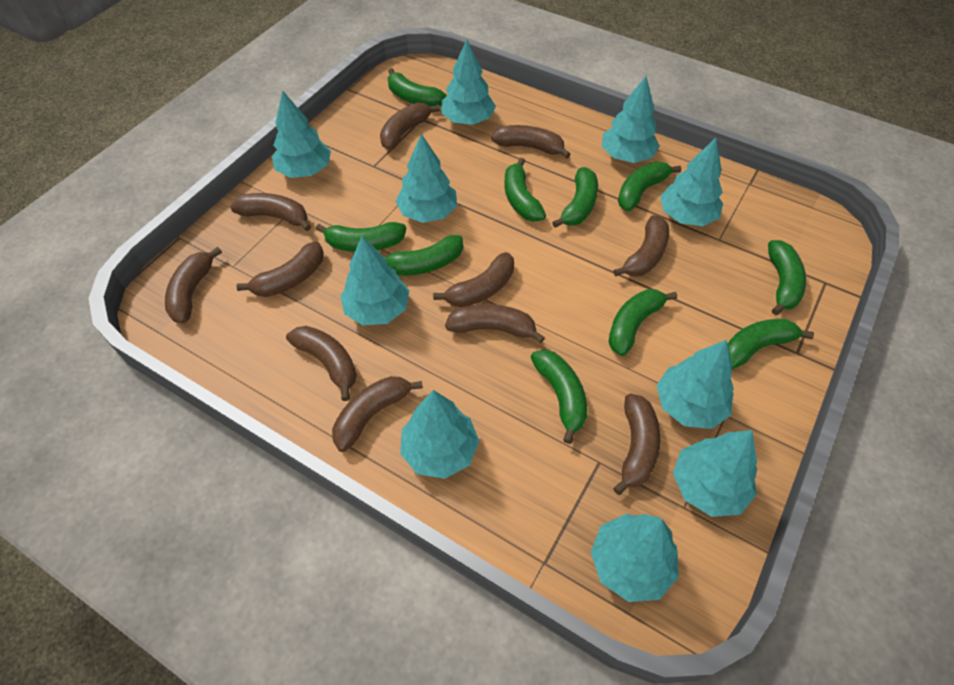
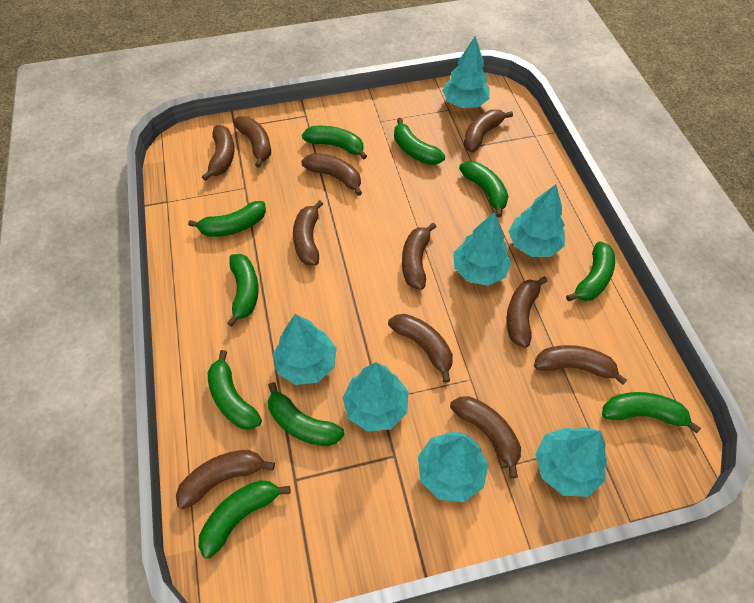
turquoise tree: [272,90,331,178] [341,236,410,326] [395,134,457,223] [400,390,479,479] [441,40,496,125] [591,514,679,602] [602,76,660,163] [656,340,734,429] [660,138,723,226] [673,430,757,517] = 10 -> [273,314,337,385] [342,362,408,432] [418,432,488,502] [442,36,489,108] [454,212,511,286] [508,184,565,257] [535,427,607,497] = 7

